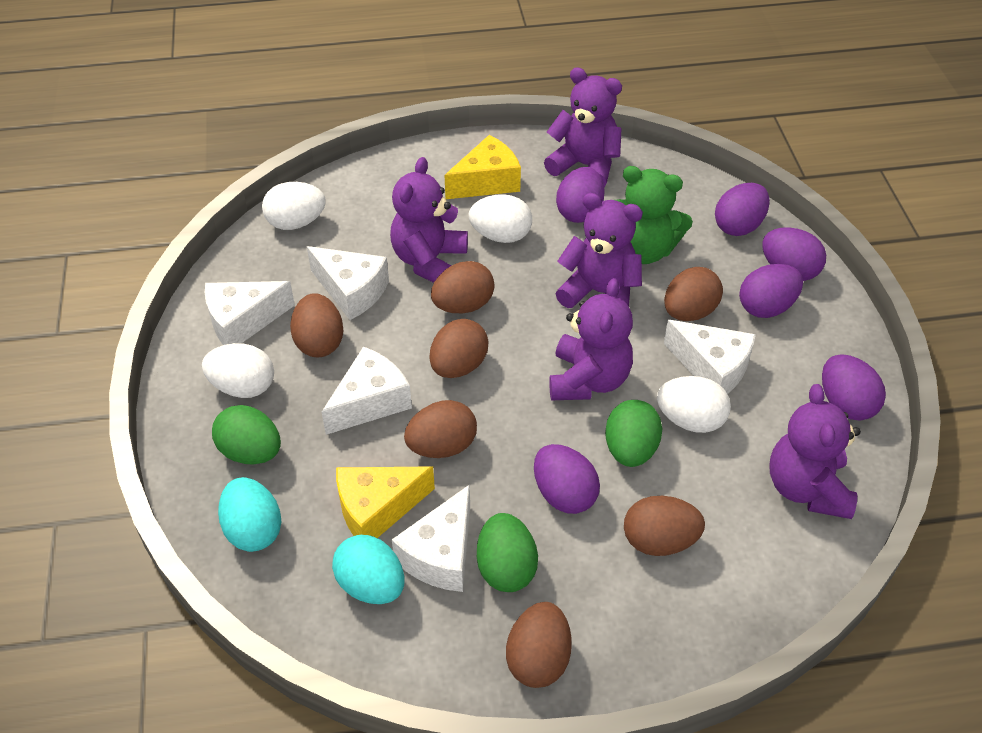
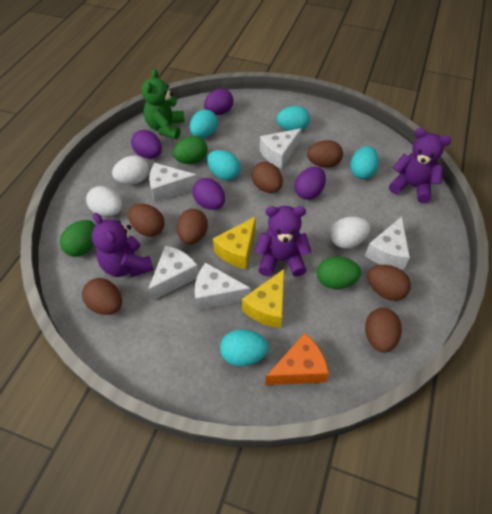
orange cheese: none = 0 -> [265,333,329,385] = 1
purple egg: [534,444,600,514] [556,167,605,223] [715,183,770,236] [739,264,803,318] [762,227,826,281] [822,354,886,421] = 6 -> [131,130,162,158] [192,178,225,210] [204,88,233,115] [295,167,326,200] = 4
purple teddy bear: [390,157,468,283] [544,67,622,187] [549,278,633,400] [556,193,643,308] [769,384,861,519] = 5 -> [92,213,154,277] [255,206,311,277] [389,128,451,203] = 3
turquoise egg: [218,477,282,552] [332,535,404,604] = 2 -> [190,109,218,138] [207,150,241,180] [220,329,269,366] [277,106,310,131] [350,146,379,179] = 5
white egg: [202,343,274,398] [262,182,326,230] [468,194,532,243] [657,376,731,433] = 4 -> [86,186,122,216] [112,156,149,184] [330,217,370,248] = 3

